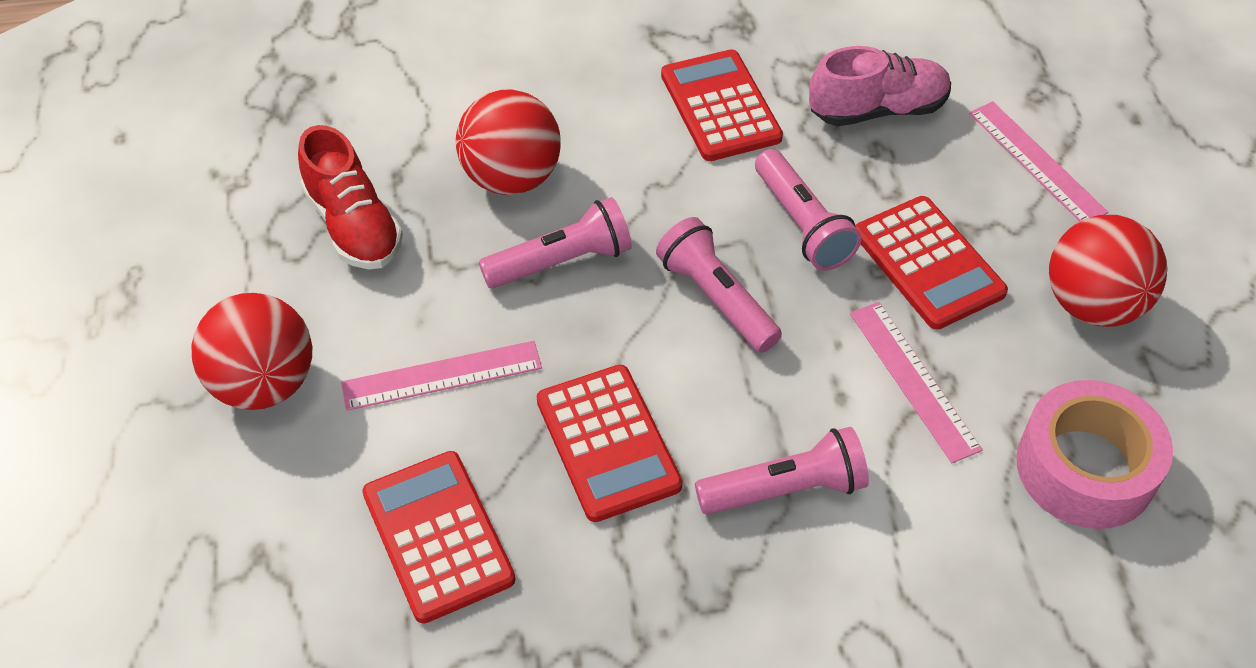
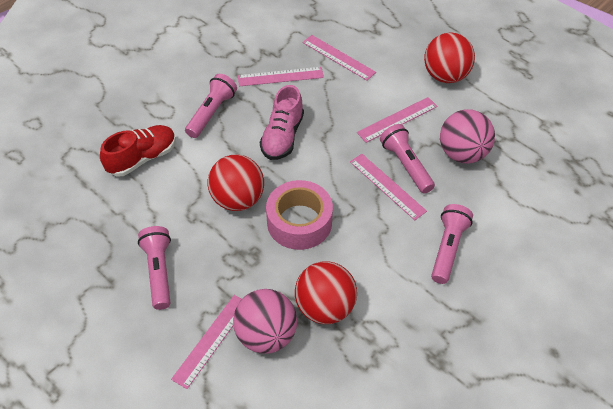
pink ball: none = 0 -> [233,289,297,354] [440,109,495,163] = 2
pink ruler: [341,341,542,411] [850,302,983,463] [969,101,1108,222] = 3 -> [171,295,242,389] [238,67,324,87] [303,35,376,80] [350,154,427,220] [357,97,437,143] = 5
red calculator: [362,451,515,624] [537,365,682,522] [661,49,783,161] [856,196,1008,330] = 4 -> none = 0

